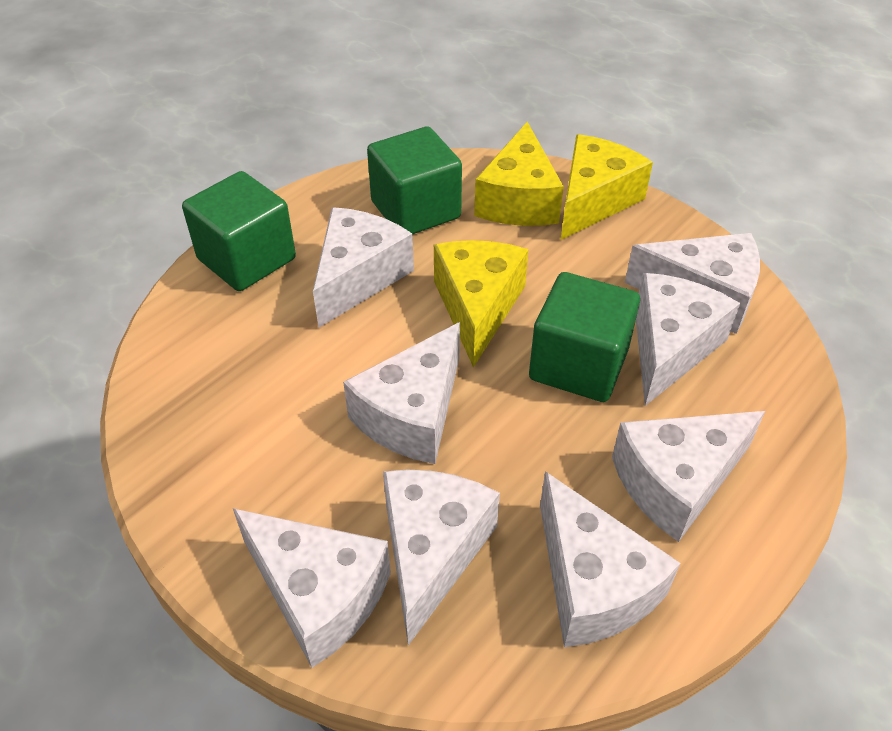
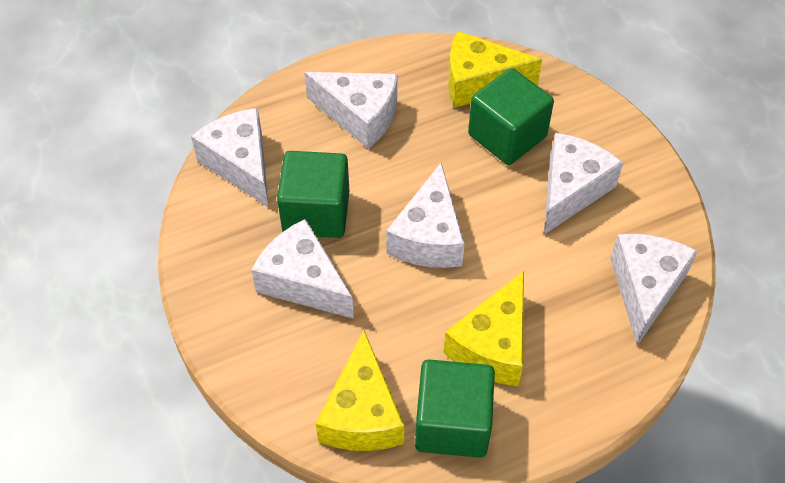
white cheese: [233,508,391,668] [313,207,414,328] [343,322,460,464] [383,470,500,645] [540,471,680,647] [612,411,765,542] [625,233,760,334] [636,273,740,406] = 8 -> [191,108,269,207] [251,219,354,319] [304,72,397,149] [386,163,465,268] [544,133,623,234] [610,234,698,346] = 6

